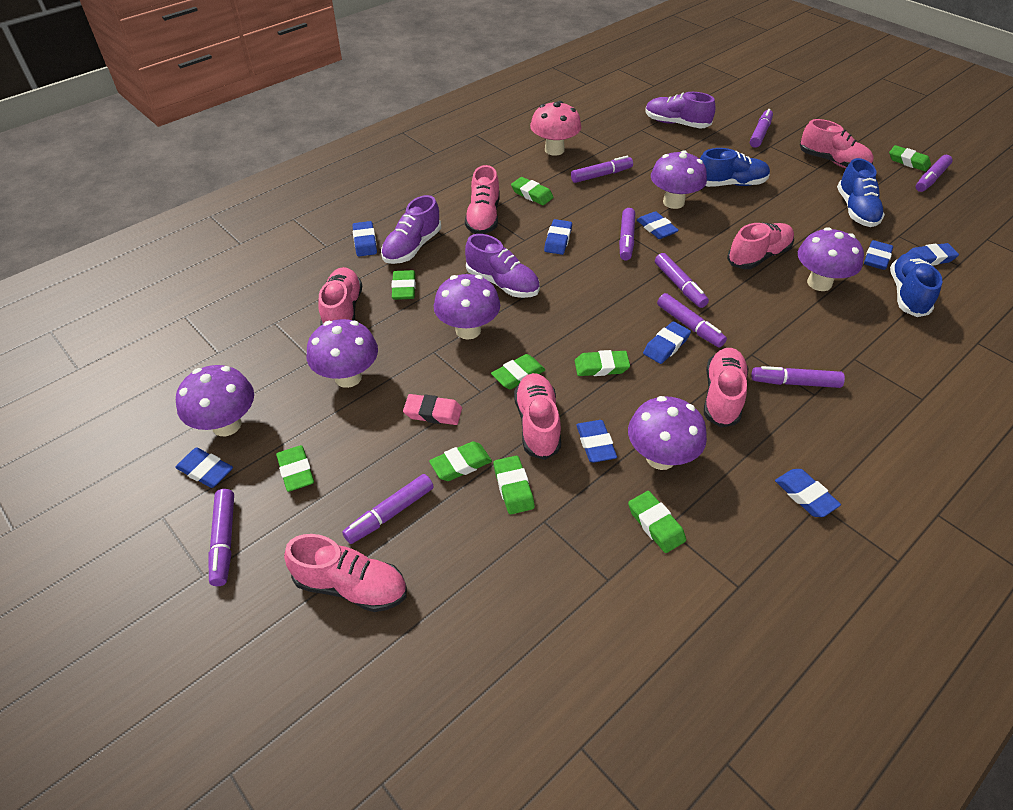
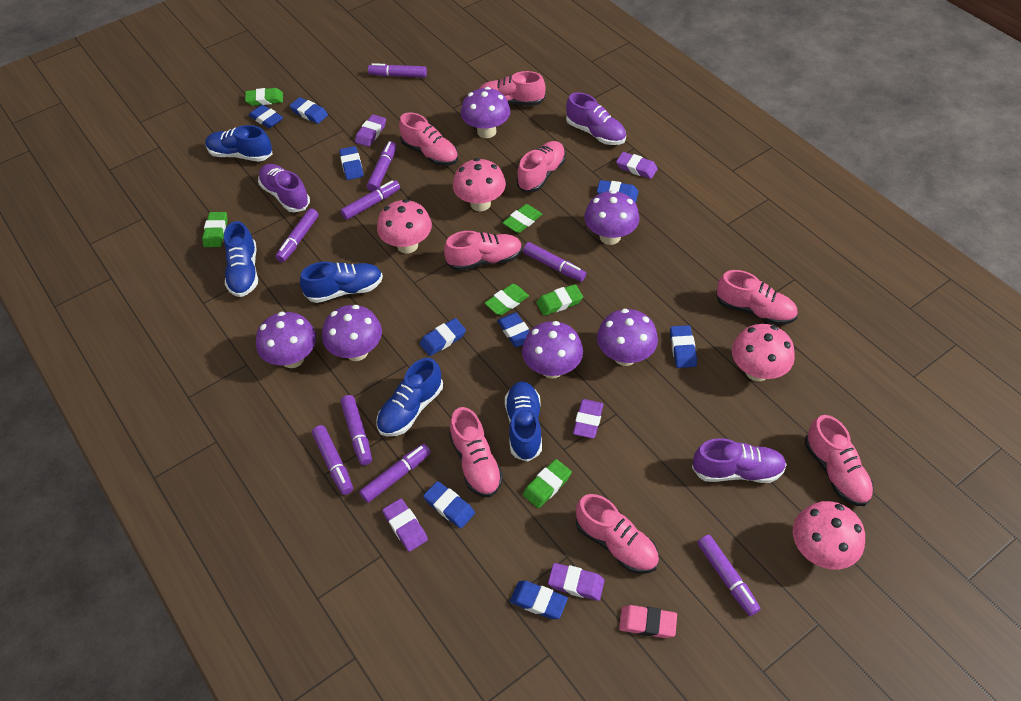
blue shoe: [700,148,770,187] [837,158,885,227] [890,252,942,317] = 3 -> [205,125,273,162] [224,221,258,297] [300,262,383,303] [376,358,443,436] [505,381,542,462] = 5
green eraser: [276,445,314,492] [391,270,416,300] [429,441,492,481] [491,354,546,390] [494,456,535,514] [511,177,554,205] [575,350,630,376] [628,491,686,553] [889,145,931,171] = 9 -> [202,212,228,247] [245,88,283,106] [485,284,529,315] [502,204,542,233] [523,459,572,508] [536,284,583,316] = 6
pink mushroom: [530,101,581,156] = 1 -> [377,199,432,254] [453,158,506,212] [732,324,795,381] [793,501,865,569] = 4
pink shoe: [284,534,407,612] [318,267,362,325] [465,165,500,234] [514,373,561,460] [704,348,749,427] [727,222,794,269] [800,119,873,168] = 7 -> [399,112,458,166] [444,231,522,271] [449,407,503,497] [479,71,546,106] [517,141,566,192] [576,494,659,574] [716,270,798,325] [805,415,874,506] = 8
purple eraser: none = 0 -> [355,114,386,147] [382,499,428,552] [548,563,605,601] [573,399,603,439] [616,152,658,179] = 5

